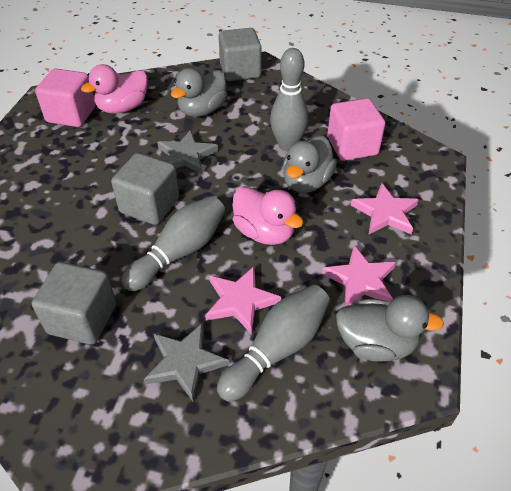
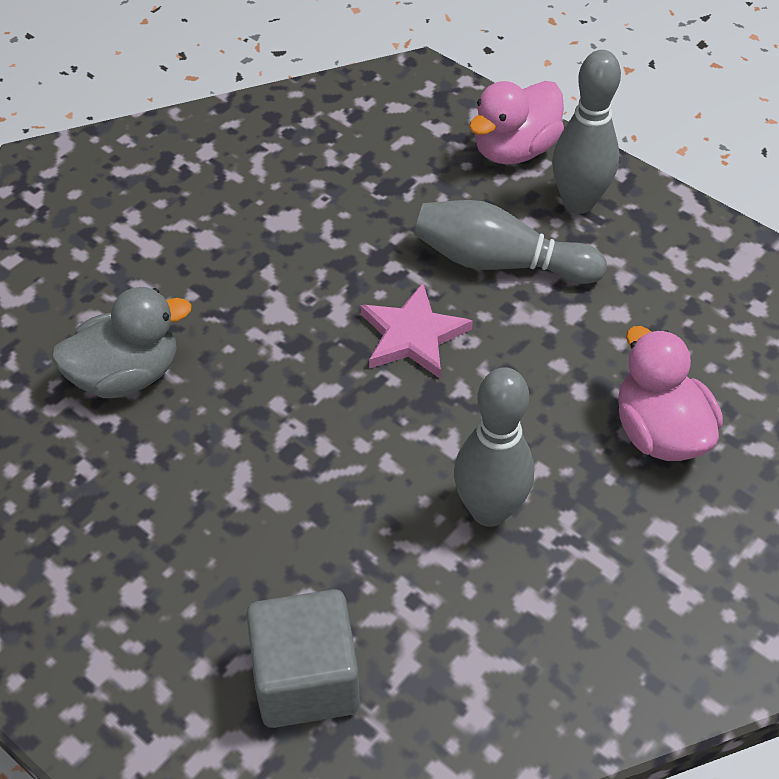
grey cube: [32,262,116,345] [111,153,179,225] [219,28,262,81] = 3 -> [246,589,360,728] = 1
grey duck: [171,68,227,117] [283,136,337,193] [336,295,444,362] = 3 -> [51,287,191,398] = 1
grey star: [144,323,229,402] [157,130,218,174] = 2 -> none = 0
pink cube: [35,68,96,127] [327,98,385,161] = 2 -> none = 0
pink star: [205,266,281,335] [322,245,396,307] [351,183,419,235] = 3 -> [360,283,473,378] = 1

